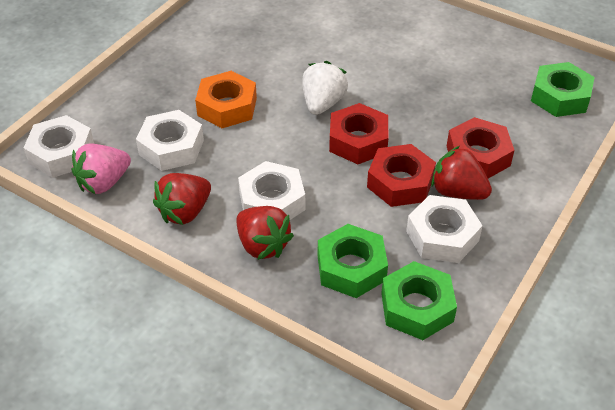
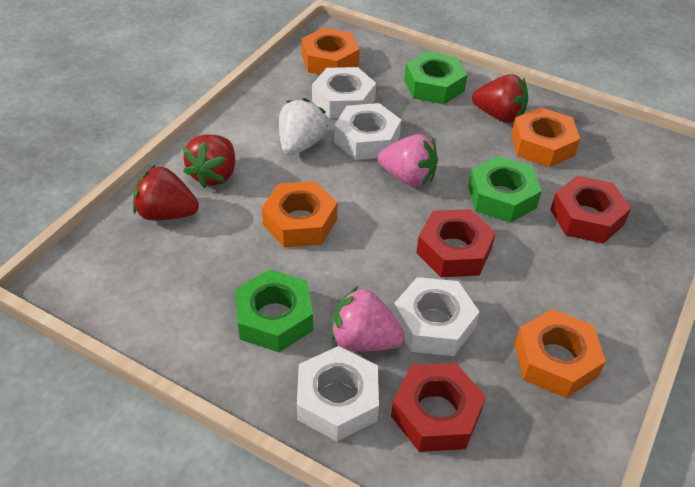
orange nut: [195,71,257,128] = 1 -> [262,181,338,247] [301,28,360,75] [511,107,580,167] [515,309,606,398] = 4
pink strawberry: [72,144,131,194] = 1 -> [331,286,405,351] [378,134,438,187] = 2

